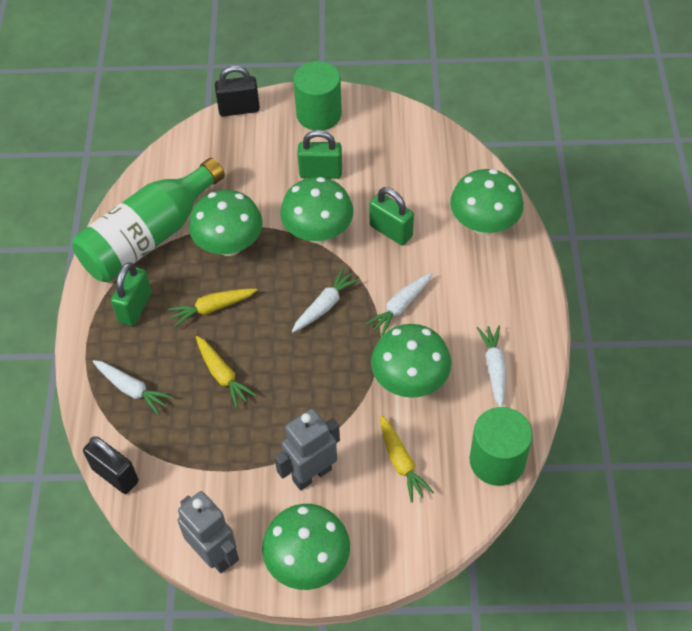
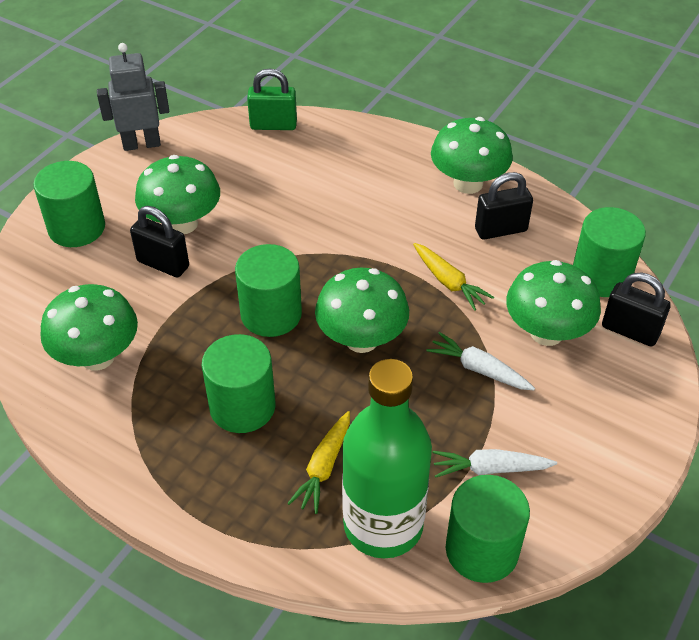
black padlock: [83,436,138,494] [215,65,260,116] = 2 -> [130,206,189,278] [475,172,533,240] [602,272,671,347] = 3
green cylinder: [293,61,342,130] [469,407,533,486] = 2 -> [33,161,105,247] [202,334,275,433] [235,244,302,337] [446,475,530,583] [573,207,646,297] = 5
green padlock: [111,262,152,326] [297,130,342,179] [370,187,414,245] = 3 -> [247,68,297,130] = 1
grey robot: [177,491,239,573] [275,409,340,490] = 2 -> [97,43,169,151] = 1
white carrot: [93,360,173,415] [292,268,360,333] [365,272,432,337] [477,325,506,407] = 4 -> [426,332,535,390] [432,449,557,478] = 2
yellow carrot: [168,288,257,327] [196,336,256,408] [380,415,434,503] = 3 -> [287,411,350,514] [413,243,494,311] = 2

